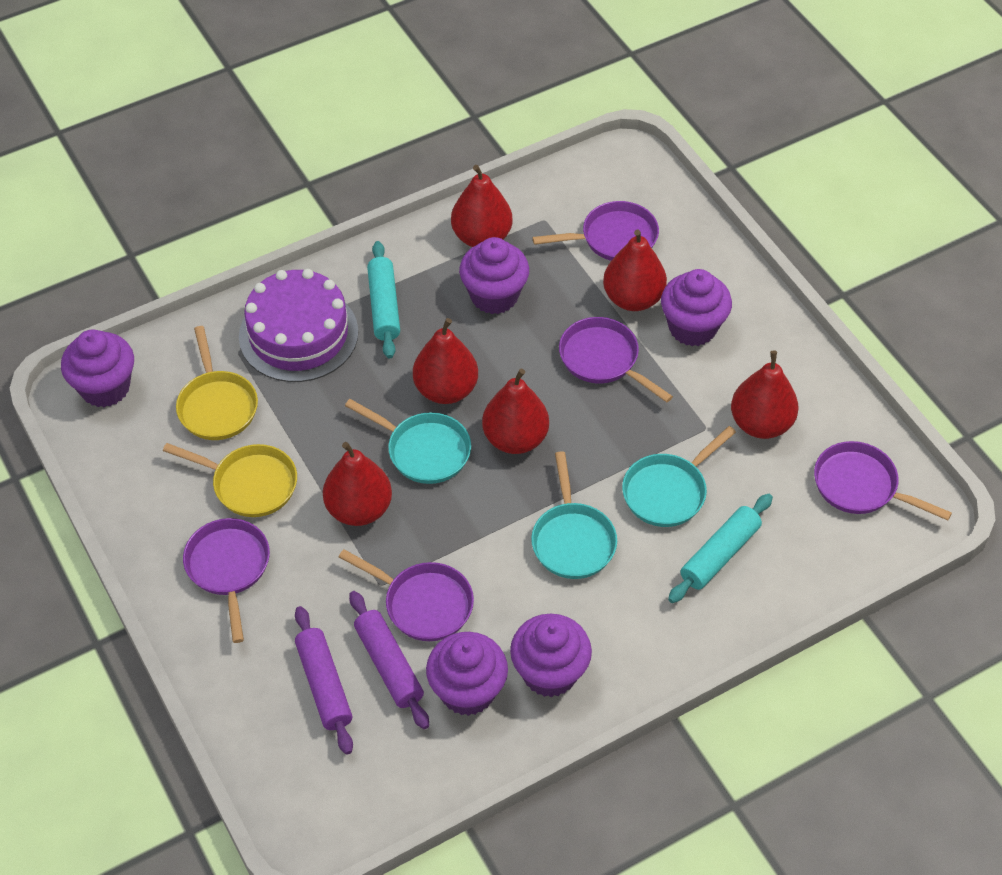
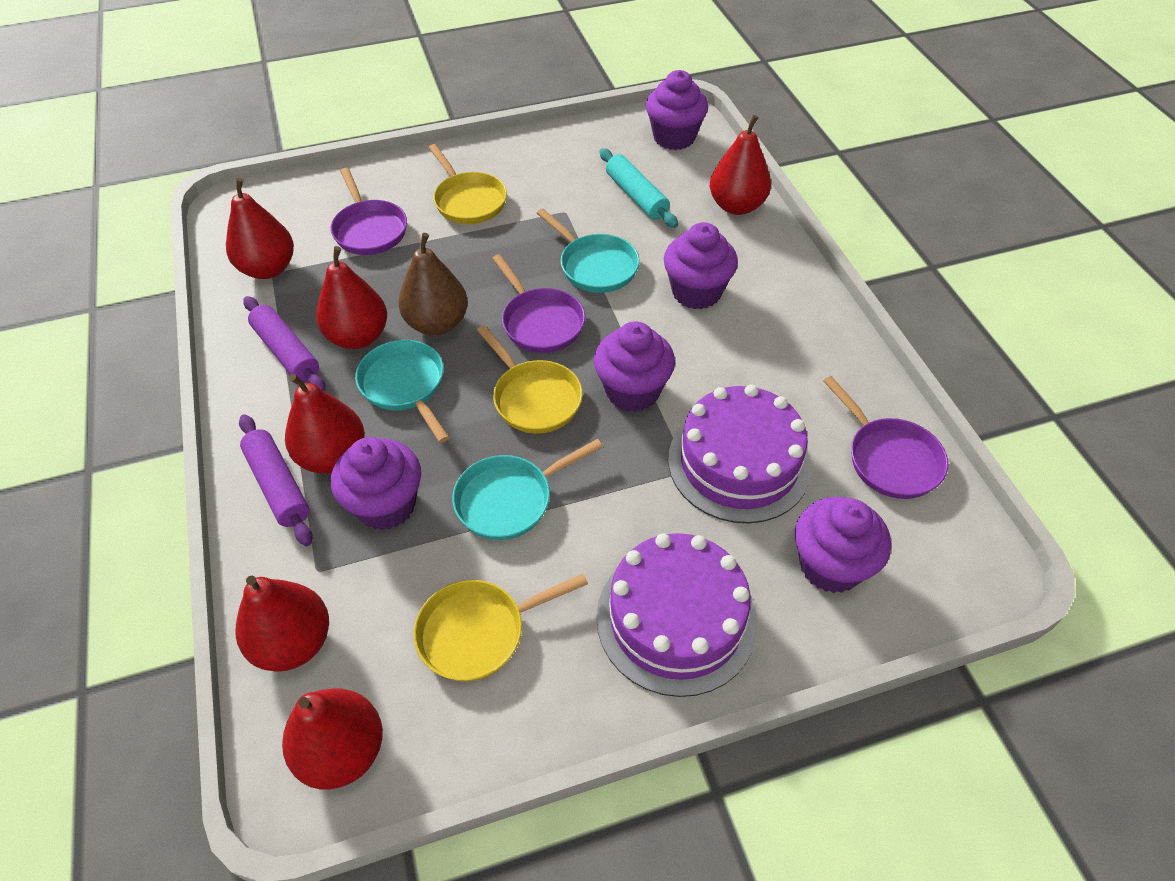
brown pear: none = 0 -> [398,233,468,336] = 1
purple cake: [239,269,358,382] = 1 -> [596,533,757,697] [668,384,811,524] = 2
purple pan: [183,518,270,643] [339,549,474,641] [532,201,659,261] [559,317,673,402] [814,441,952,520] = 5 -> [331,168,407,255] [492,254,585,353] [823,376,948,499] = 3
turquoise rolling pin: [367,241,400,359] [668,494,773,603] = 2 -> [599,148,678,228] = 1
yellow pan: [163,443,297,517] [176,326,258,440] = 2 -> [414,574,588,682] [428,144,507,224] [477,325,583,433] = 3

